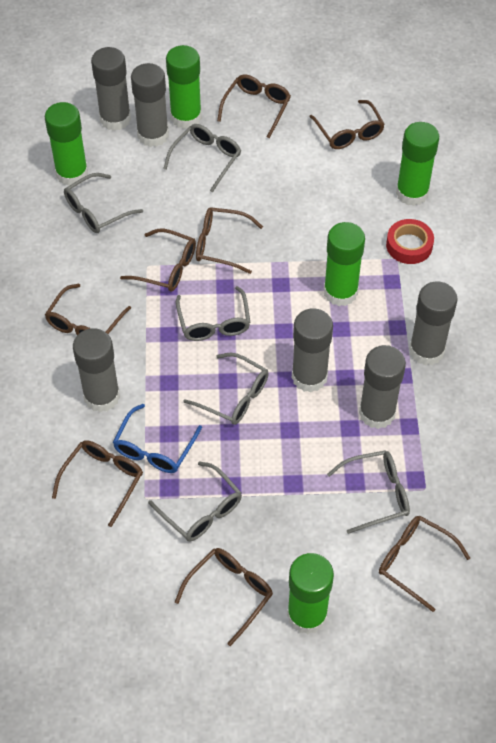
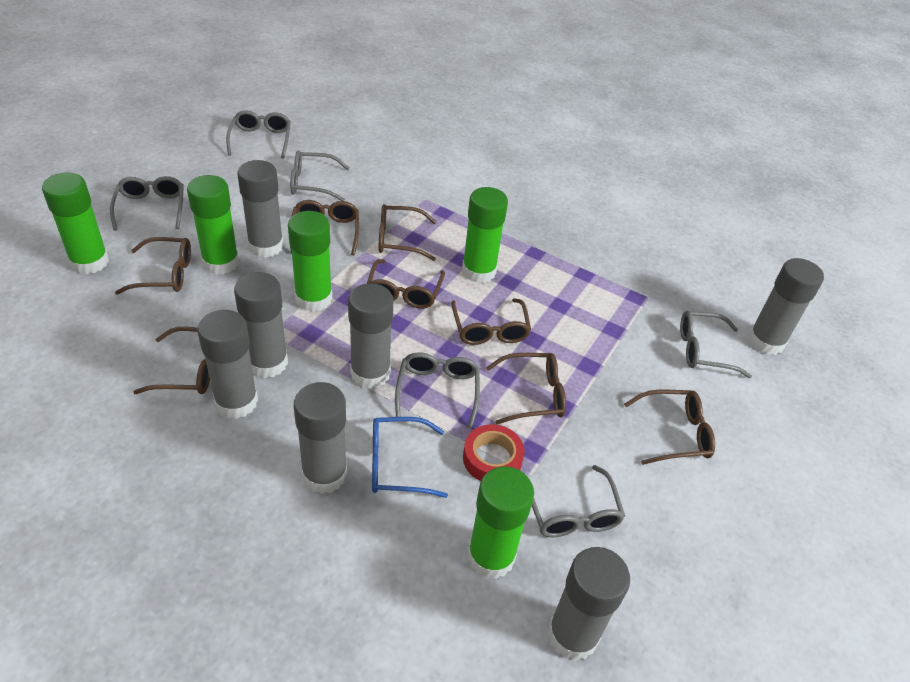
grey glue stick: [73,328,120,412] [91,47,131,131] [131,63,169,147] [292,308,333,392] [359,345,406,429] [409,282,458,366] = 6 -> [197,310,258,419] [234,272,288,378] [237,160,284,258] [294,382,347,494] [348,283,393,389] [547,547,630,661] [748,258,824,355] = 7

